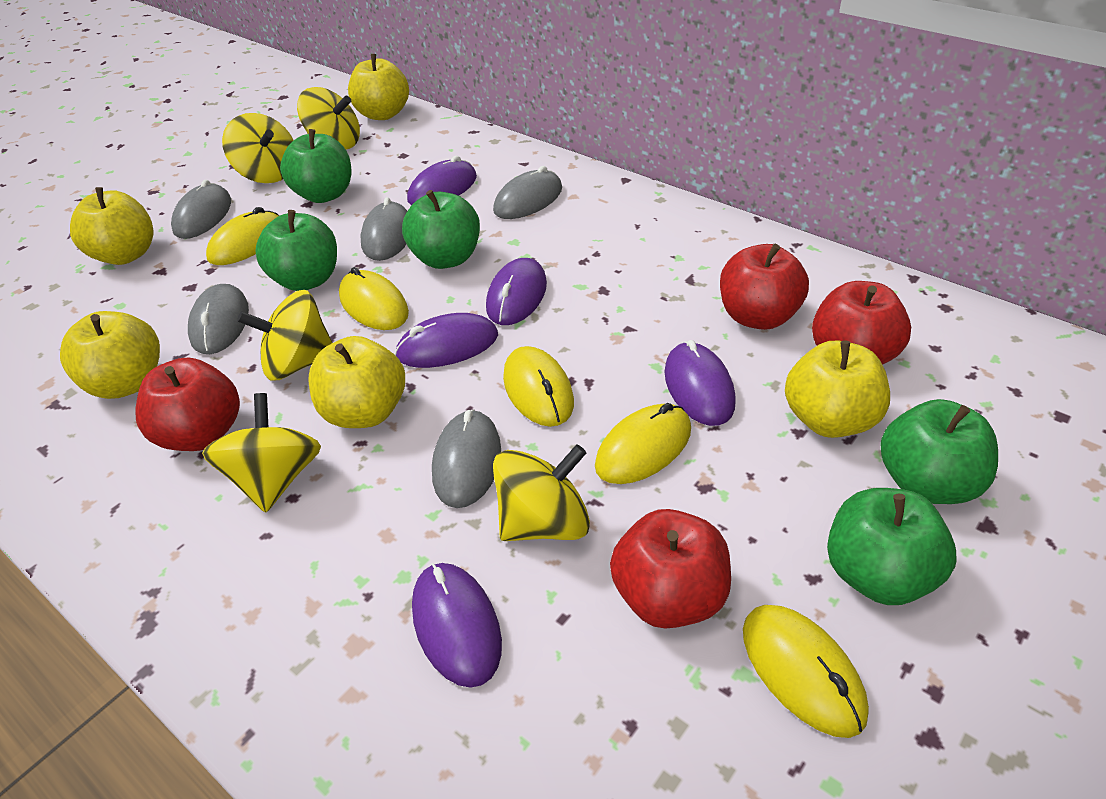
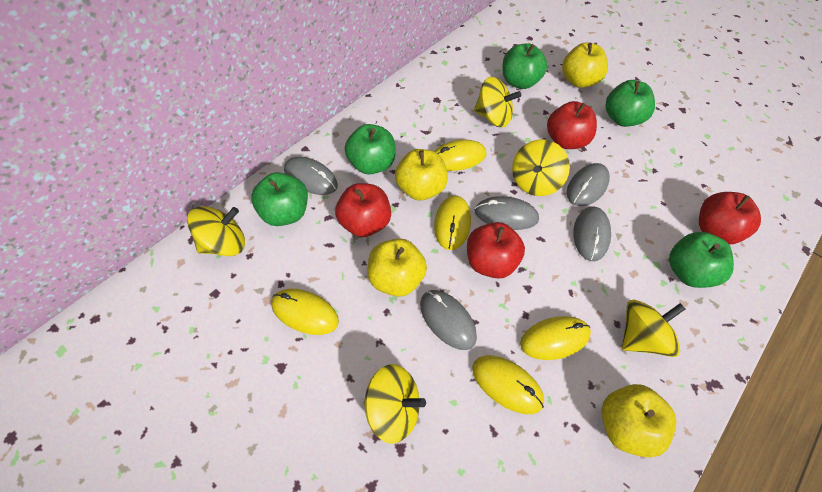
purple mouse: [395,313,498,368] [407,156,477,205] [412,563,502,688] [486,258,547,325] [664,340,736,426] = 5 -> none = 0
yellow apple: [60,311,160,399] [70,187,154,265] [308,336,405,428] [348,54,409,120] [785,341,890,438] = 5 -> [367,238,427,297] [395,149,448,200] [562,42,608,88] [601,384,676,458] = 4

